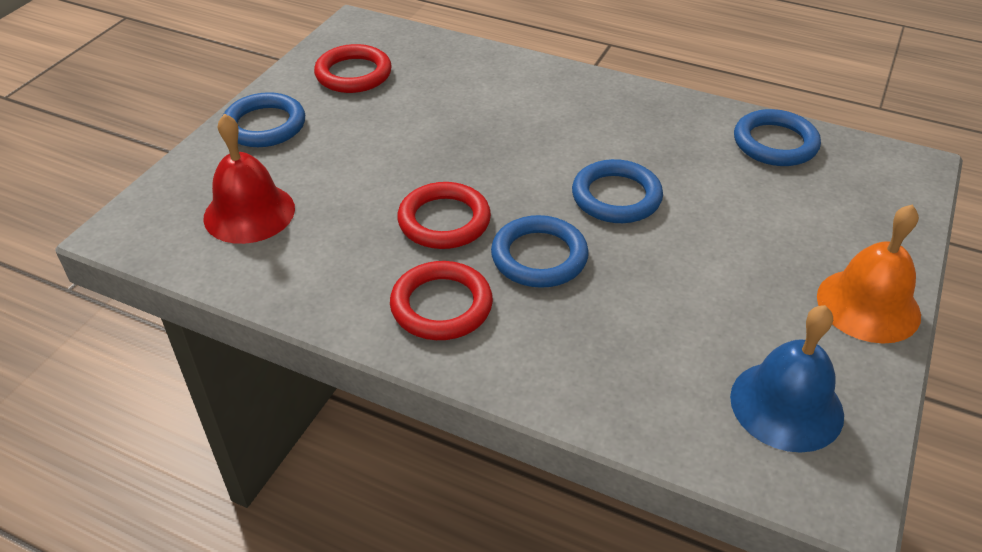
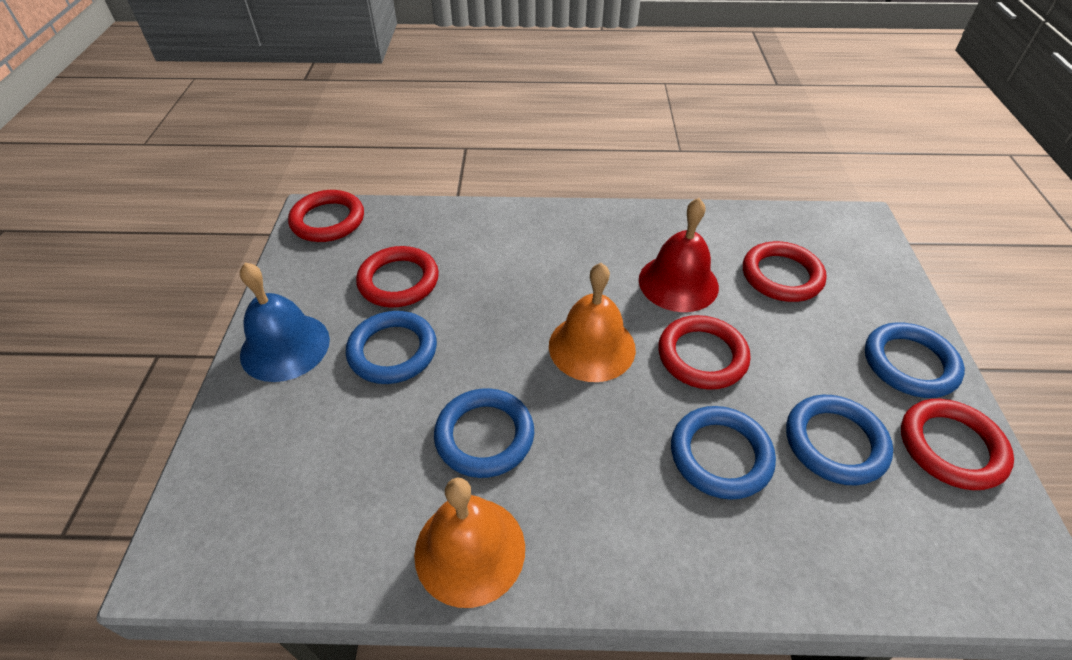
blue ring: [223,92,305,147] [491,215,589,288] [572,159,663,223] [734,109,821,166] = 4 -> [346,311,437,384] [434,388,534,478] [671,406,776,500] [786,395,893,485] [865,322,965,398] = 5
orange bell: [817,204,921,344] = 1 -> [414,478,525,608] [549,263,636,382] = 2
red ring: [314,44,392,93] [390,261,493,340] [397,182,491,249] = 3 -> [288,190,364,242] [356,246,439,307] [658,315,750,390] [743,241,827,302] [901,399,1014,490] = 5

